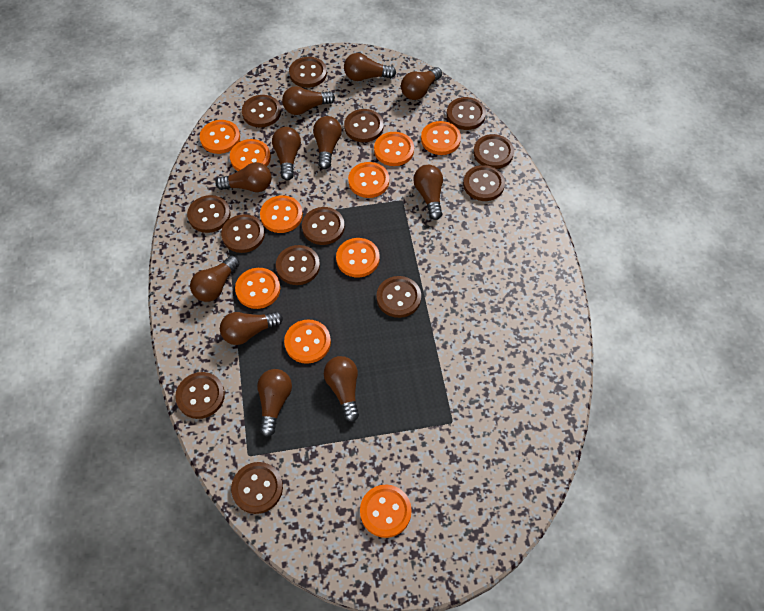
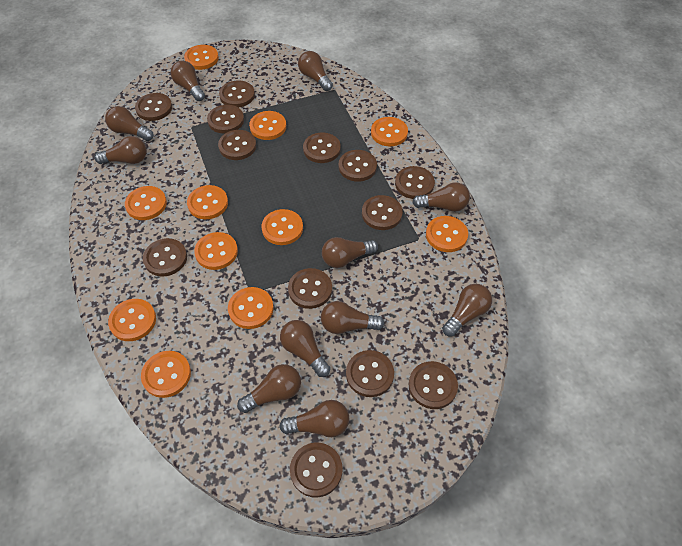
orange button: [200,120,240,154] [230,139,271,171] [235,268,280,309] [260,195,303,233] [284,320,331,364] [336,238,380,277] [348,162,389,198] [360,484,412,538] [374,132,414,166] [421,121,461,155] = 10 -> [108,299,156,341] [125,186,167,220] [141,351,191,398] [184,45,219,70] [187,185,228,219] [194,232,238,270] [228,287,274,329] [249,111,286,140] [262,209,303,245] [371,117,408,146] [426,216,468,252] = 11

